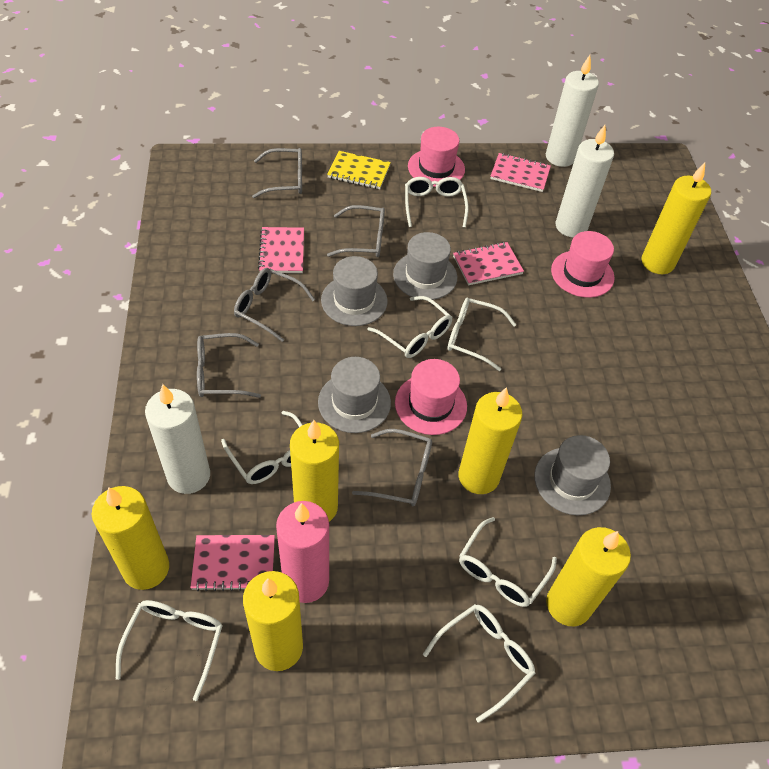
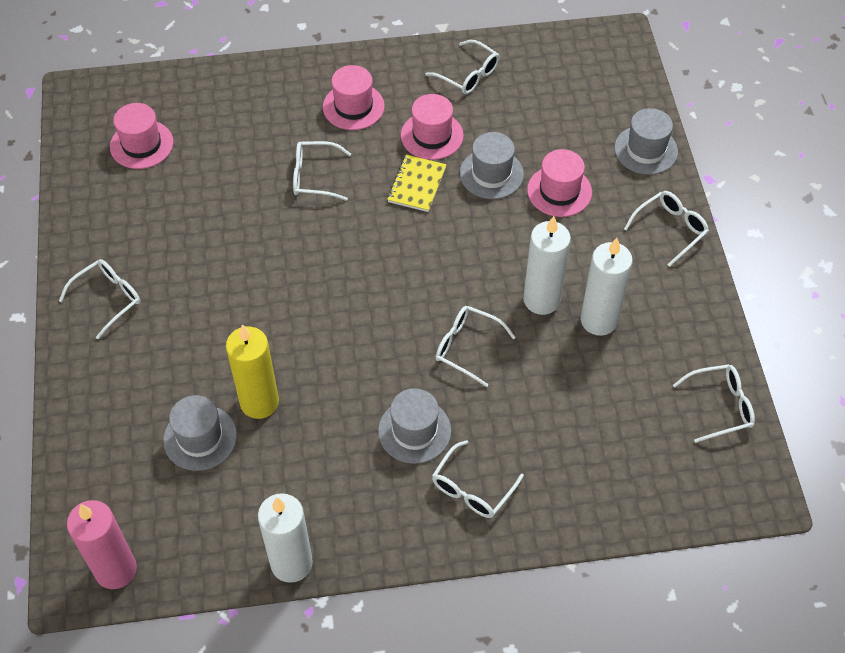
grey glasses: [197,333,261,398] [234,268,315,342] [252,148,302,198] [327,205,385,257] [352,429,432,506] = 5 -> none = 0
pink hat: [395,359,467,435] [408,127,465,187] [551,231,615,298] = 3 -> [110,103,173,169] [323,65,385,130] [401,94,464,160] [527,149,592,217] = 4
pink notebook: [190,535,275,591] [258,227,304,273] [453,242,524,285] [490,153,551,192] = 4 -> none = 0
yellow candle: [92,486,169,590] [243,571,303,671] [290,420,339,522] [458,387,522,494] [546,527,631,626] [641,163,711,274] = 6 -> [226,324,279,419] = 1

